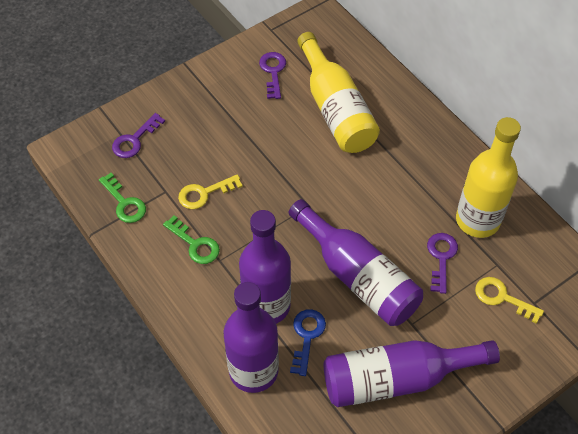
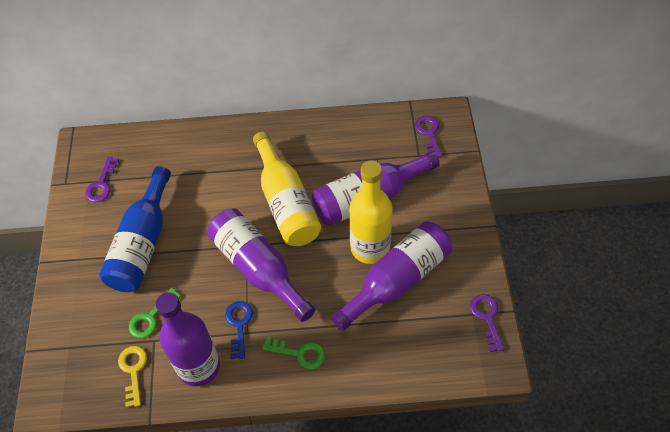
blue bottle: none = 0 -> [99,166,171,292] = 1
yellow key: [178,174,243,209] [475,277,544,324] = 2 -> [118,346,147,408] = 1

